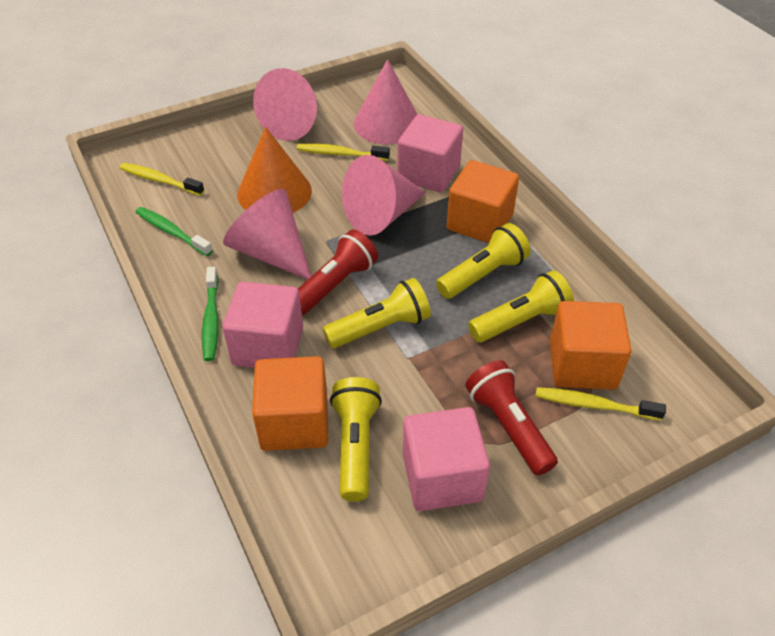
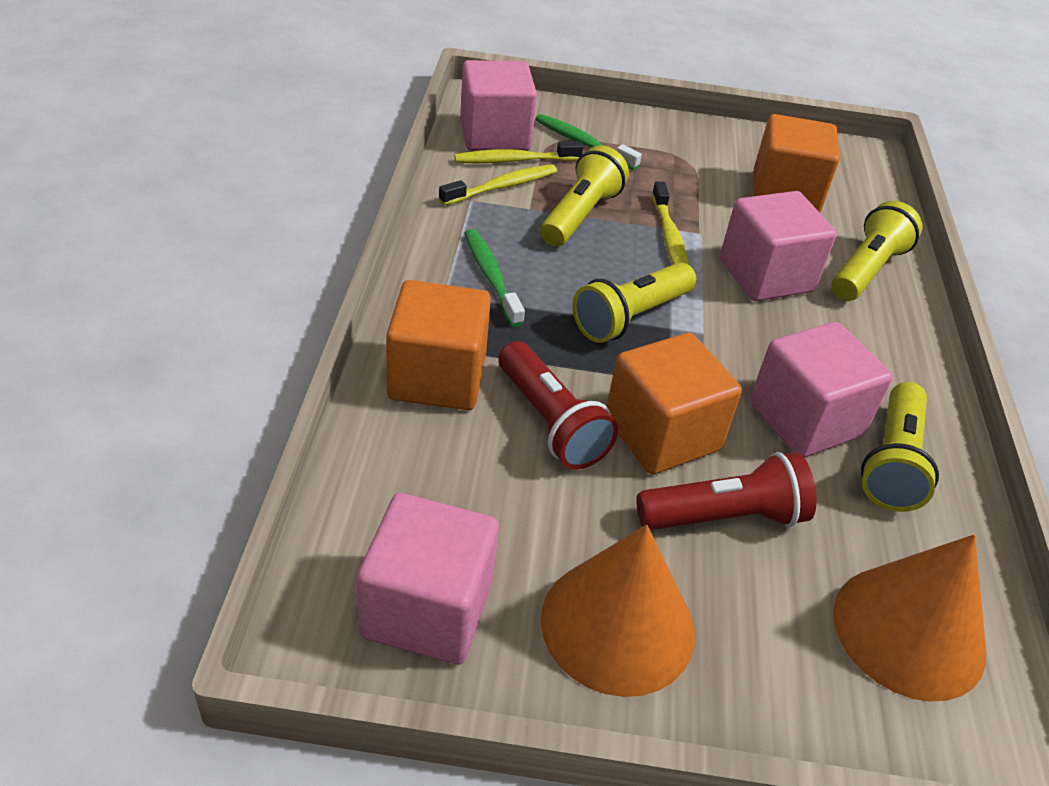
orange cone: [237,127,312,213] = 1 -> [541,525,695,697] [833,535,986,702] = 2
pink cone: [223,189,311,280] [253,68,317,141] [342,155,425,235] [354,59,418,145] = 4 -> none = 0
pink cube: [223,282,303,368] [397,114,463,193] [403,407,490,511] = 3 -> [357,493,499,664] [460,60,537,151] [720,191,837,301] [750,322,893,457] = 4

